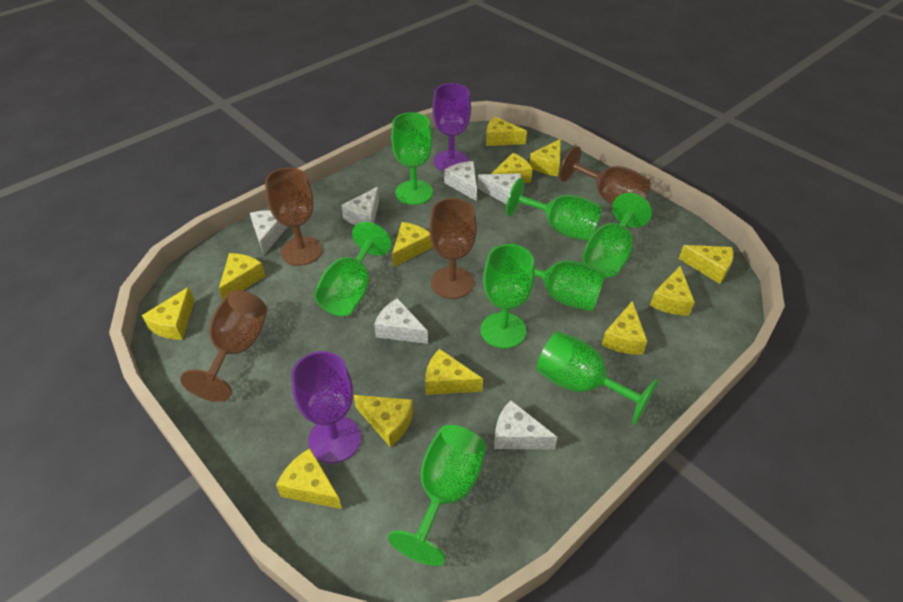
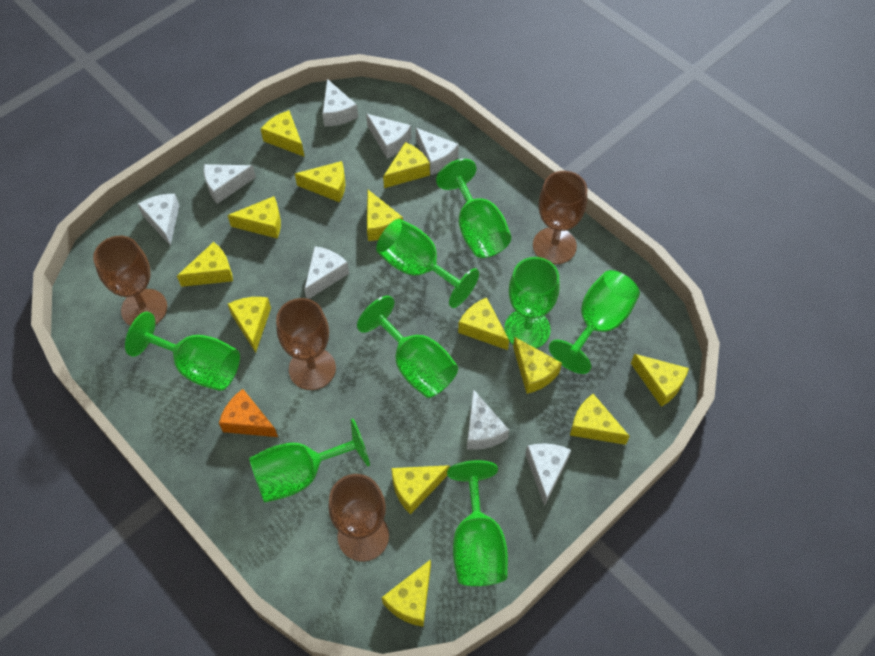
orange cheese: none = 0 -> [219,389,278,437] = 1
purple goblet: [291,351,361,463] [432,83,471,171] = 2 -> none = 0
white cheese: [250,210,287,255] [341,187,379,225] [374,298,428,344] [444,161,477,201] [477,173,521,204] [494,400,558,449] = 6 -> [137,194,180,246] [204,164,256,204] [304,246,349,299] [322,79,358,126] [366,114,411,159] [416,128,459,175] [467,389,509,450] [525,443,571,506] = 8
yellow cheese: [142,287,195,340] [219,253,265,300] [276,448,342,509] [354,395,413,447] [392,222,432,267] [425,349,483,395] [486,117,527,146] [491,153,533,183] [530,139,561,176] [602,301,648,355] [650,266,695,316] [679,245,733,284] = 12 -> [177,242,233,287] [228,196,281,239] [228,297,271,353] [261,110,305,157] [295,161,345,203] [367,190,403,241] [382,559,431,627] [383,142,430,188] [391,465,450,514] [458,298,509,350] [513,337,562,394] [570,394,630,445] [631,354,689,407] = 13

